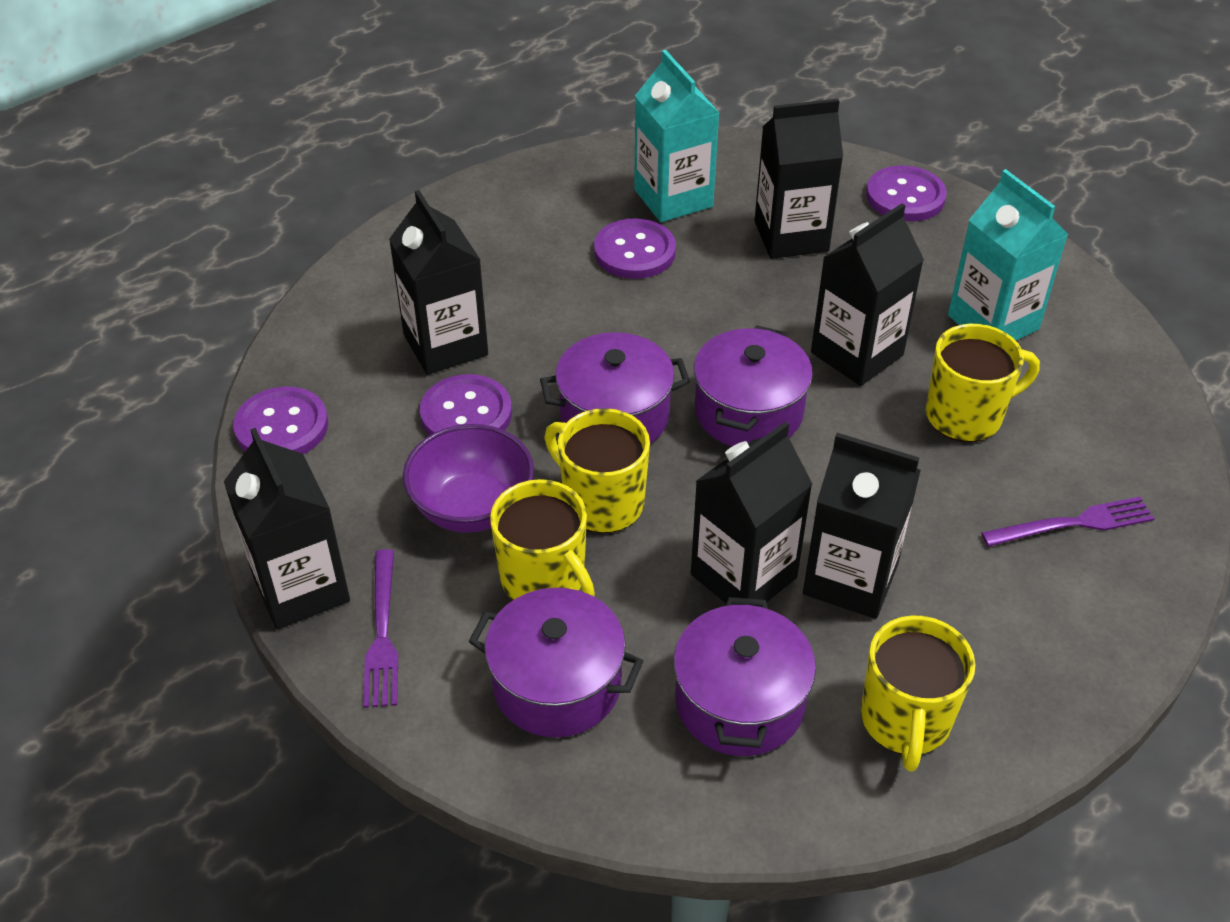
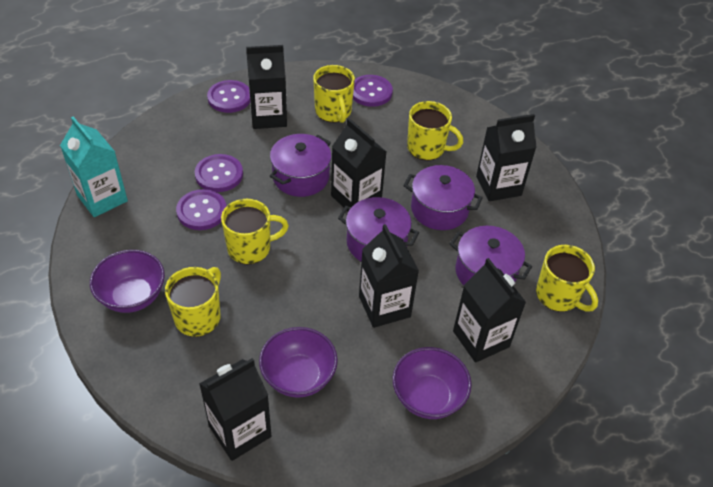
purple bowl: [403,424,534,533] = 1 -> [90,250,165,313] [259,327,338,398] [392,347,472,419] = 3
purple fork: [363,549,398,708] [981,497,1155,547] = 2 -> none = 0
turquoise carton: [634,50,720,222] [948,169,1069,340] = 2 -> [60,116,128,217] = 1
yellow mug: [490,479,595,600] [544,408,650,533] [861,615,976,772] [926,324,1040,442] = 4 -> [165,267,221,337] [221,199,289,264] [313,65,355,123] [407,101,463,160] [536,245,598,312] = 5

